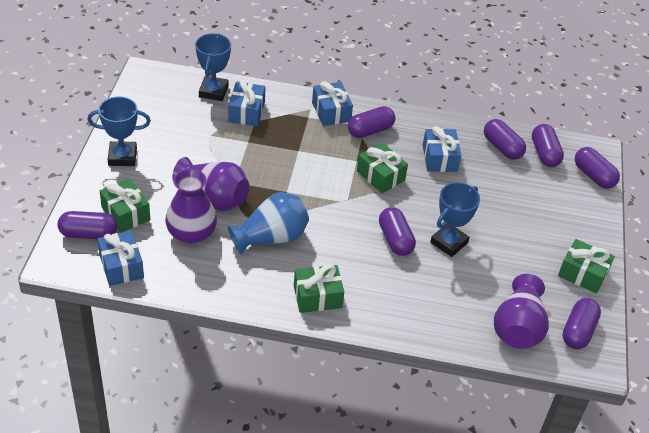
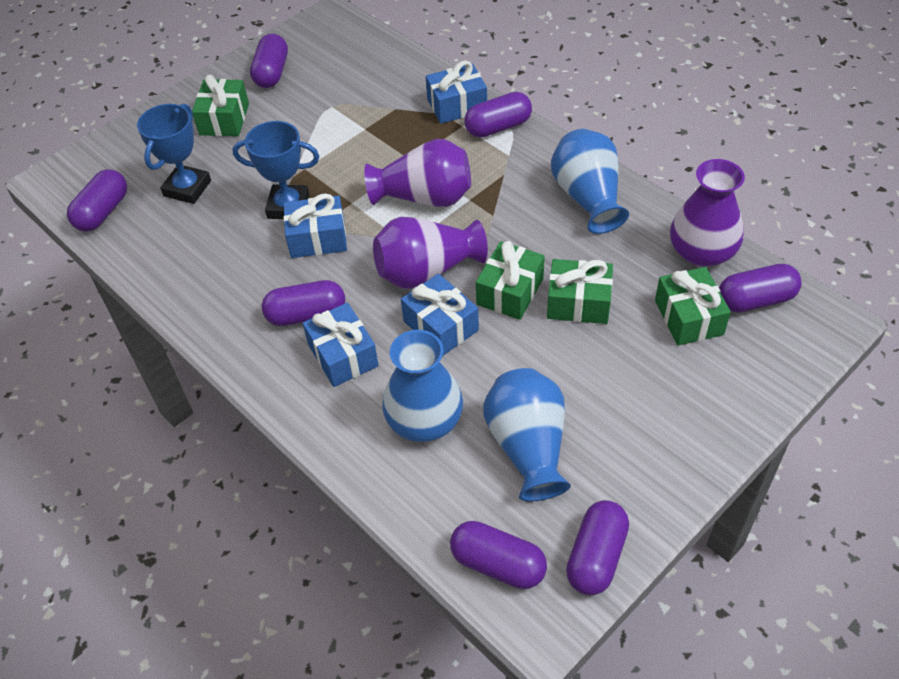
blue trophy: [88,96,151,166] [195,33,231,101] [430,182,480,257] = 3 -> [137,103,211,204] [232,121,319,219] = 2
blue vase: [228,192,309,255] = 1 -> [382,330,463,442] [483,368,571,501] [551,129,629,234] = 3

